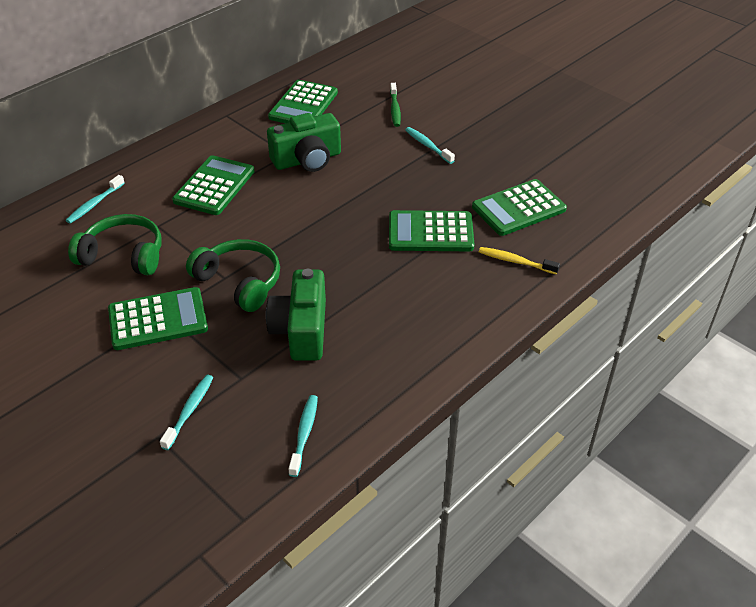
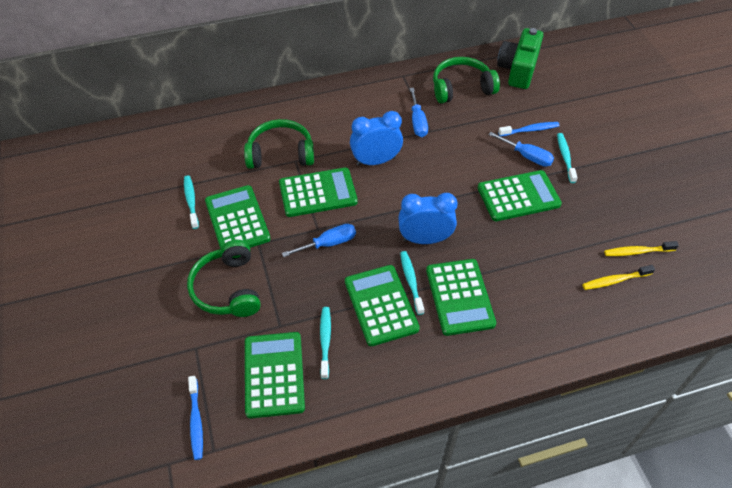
blue clock: none = 0 -> [350,111,403,166] [398,193,458,244] = 2
blue screwdriver: none = 0 -> [282,224,356,257] [410,88,428,137] [488,132,554,167] = 3
blue toothbrush: none = 0 -> [188,376,203,460] [498,122,560,136] = 2
green calculator: [108,287,208,350] [172,155,255,215] [268,80,338,123] [389,210,474,251] [472,179,567,236] = 5 -> [205,185,271,249] [245,332,305,418] [279,167,358,217] [345,265,420,346] [426,259,496,336] [478,170,562,221] = 6
green camera: [266,269,326,361] [267,113,341,172] = 2 -> [497,28,543,89] = 1
green headphones: [68,214,162,275] [186,239,280,312] = 2 -> [187,240,261,317] [244,119,314,169] [433,57,500,104] = 3
green toothbrush: [390,83,401,127] = 1 -> none = 0
yellow toothbrush: [479,247,560,274] = 1 -> [582,265,655,290] [604,241,679,256] = 2

